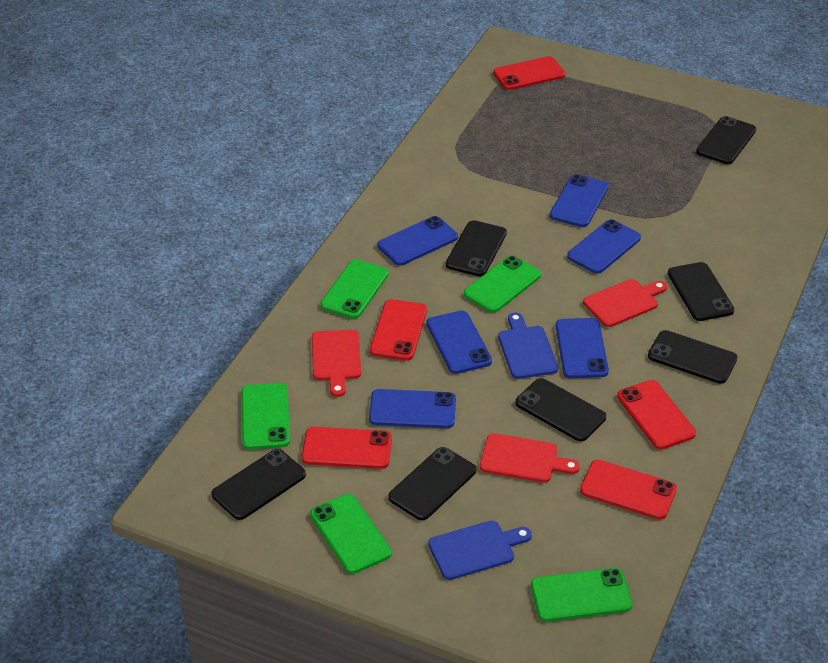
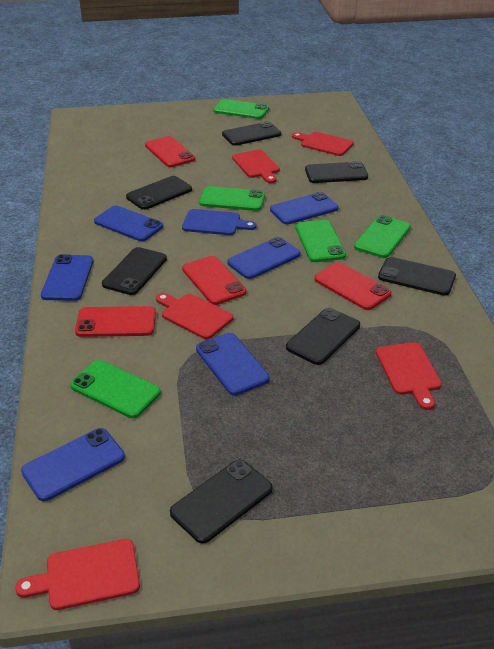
blue cutting board: [428,521,532,580] [498,312,558,379] = 2 -> [182,209,257,235] = 1
red cutting board: [312,330,361,397] [480,433,580,483] [583,279,667,327] = 3 -> [15,539,140,610] [156,293,234,339] [232,149,280,183] [292,132,354,156] [376,342,442,410] = 5
red phone: [301,427,392,469] [370,299,427,360] [493,56,565,90] [580,460,677,520] [617,380,696,450] = 5 -> [75,306,156,337] [145,136,195,167] [182,256,246,305] [314,262,391,310] = 4

